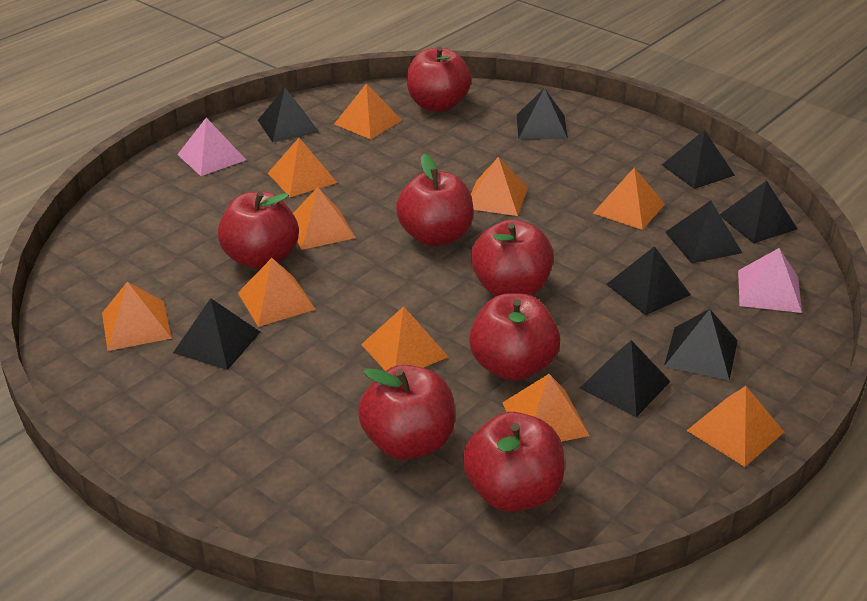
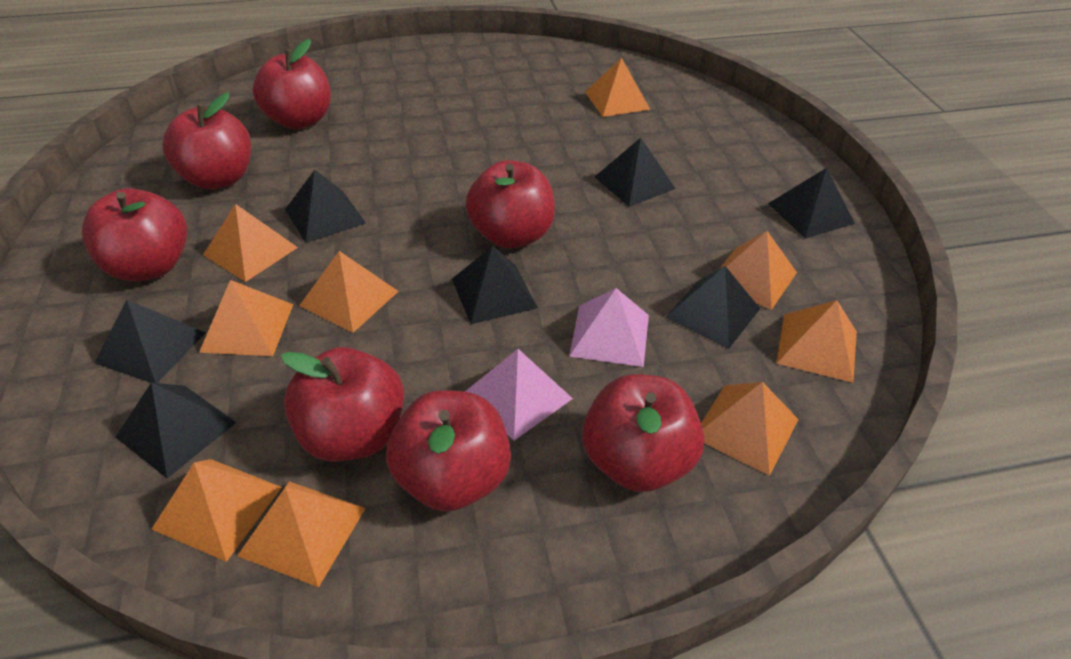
black pyramid: [173,298,260,370] [258,88,319,143] [517,88,568,139] [579,340,671,417] [606,246,691,315] [662,130,735,189] [664,309,738,381] [665,201,742,264] [720,181,797,244] = 9 -> [94,300,206,383] [116,383,237,478] [285,170,366,243] [452,246,538,324] [595,138,676,207] [665,266,760,349] [768,168,855,238] = 7
orange pyramid: [102,282,172,351] [238,258,316,327] [268,138,337,197] [293,187,356,250] [334,83,402,139] [361,306,448,371] [471,157,528,216] [502,374,590,442] [593,168,665,230] [686,386,784,467] = 10 -> [151,459,282,562] [199,280,293,356] [203,204,298,282] [237,481,366,587] [299,251,399,333] [585,58,651,117] [701,382,799,476] [720,231,797,310] [776,300,857,383] = 9

